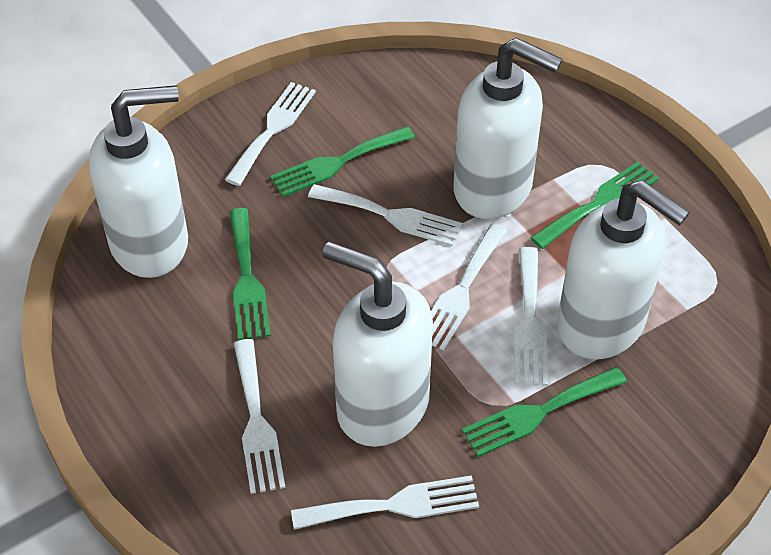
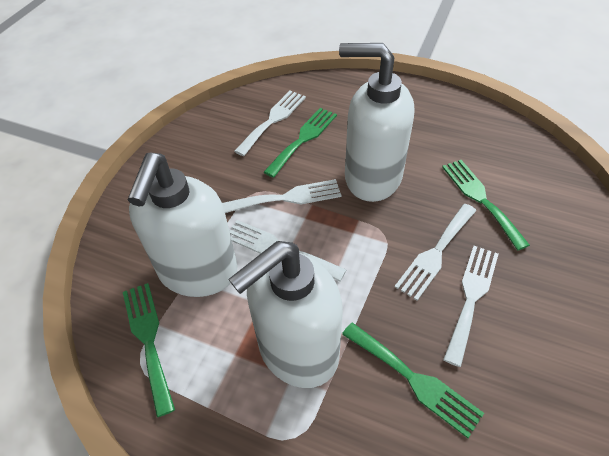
white fork: [225,82,316,186] [234,339,285,494] [291,475,479,530] [308,184,463,247] [431,223,508,350] [514,247,548,386] = 6 -> [222,179,342,213] [229,220,346,282] [234,91,306,156] [395,204,476,301] [443,246,499,367] = 5
white soap dispenser: [89,85,188,278] [322,242,433,447] [453,38,563,219] [557,180,690,359] = 4 -> [128,153,238,297] [228,241,343,388] [339,43,414,202] = 3

